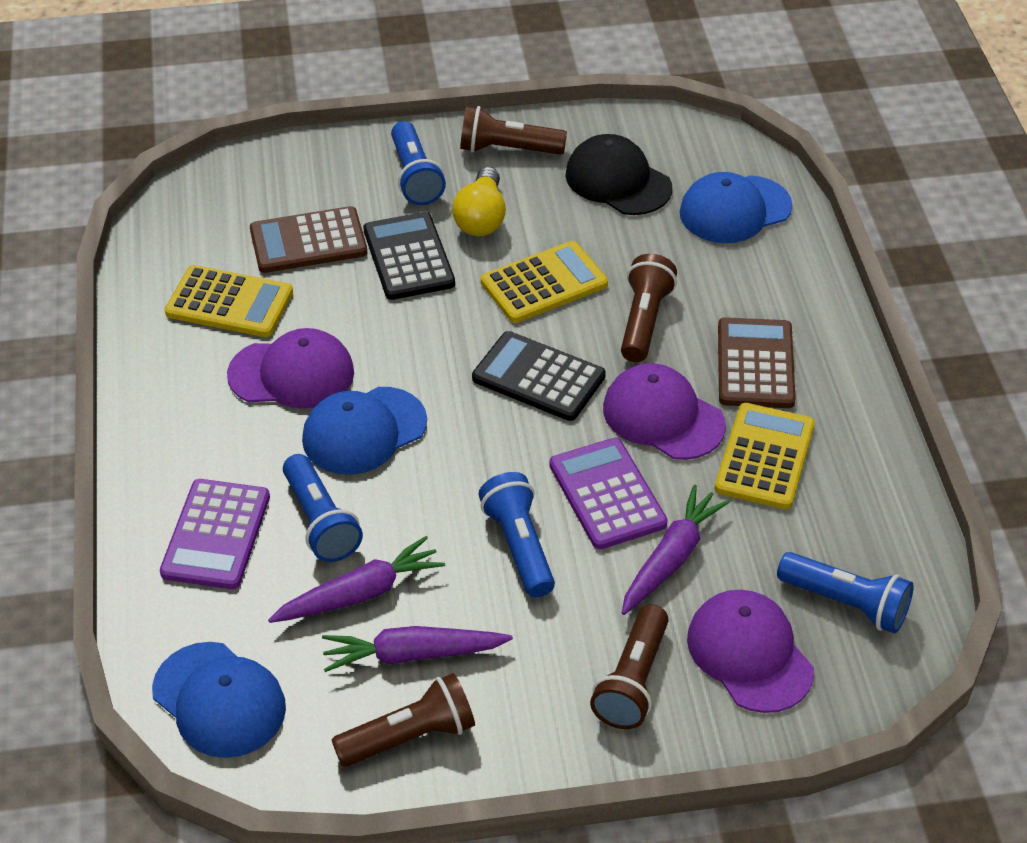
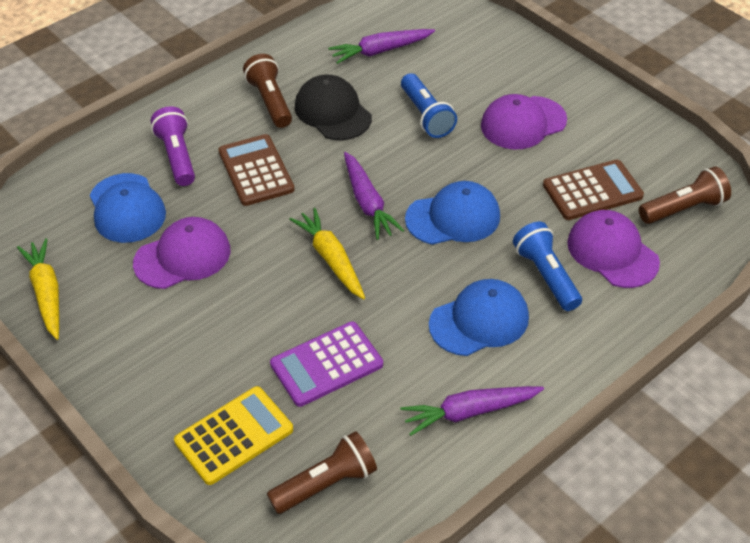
black calculator: [363,212,455,300] [472,331,606,421] = 2 -> none = 0
blue flashlight: [283,454,363,562] [391,121,446,205] [479,472,555,597] [777,552,914,633] = 4 -> [401,73,457,138] [513,221,582,311] = 2
brown flashlight: [332,673,475,767] [460,106,567,155] [590,604,669,729] [621,254,677,362] = 4 -> [243,54,292,128] [267,431,377,514] [639,167,731,224] = 3
purple calculator: [160,479,270,589] [549,438,668,549] = 2 -> [270,321,383,407] = 1
purple flashlight: none = 0 -> [151,106,195,186] = 1
yellow calculator: [165,265,293,337] [481,241,608,323] [715,403,815,509] = 3 -> [174,386,293,485] = 1
yellow carrot: none = 0 -> [17,238,59,340] [289,208,365,299] = 2
yellow light bulb: [452,167,506,236] = 1 -> none = 0

